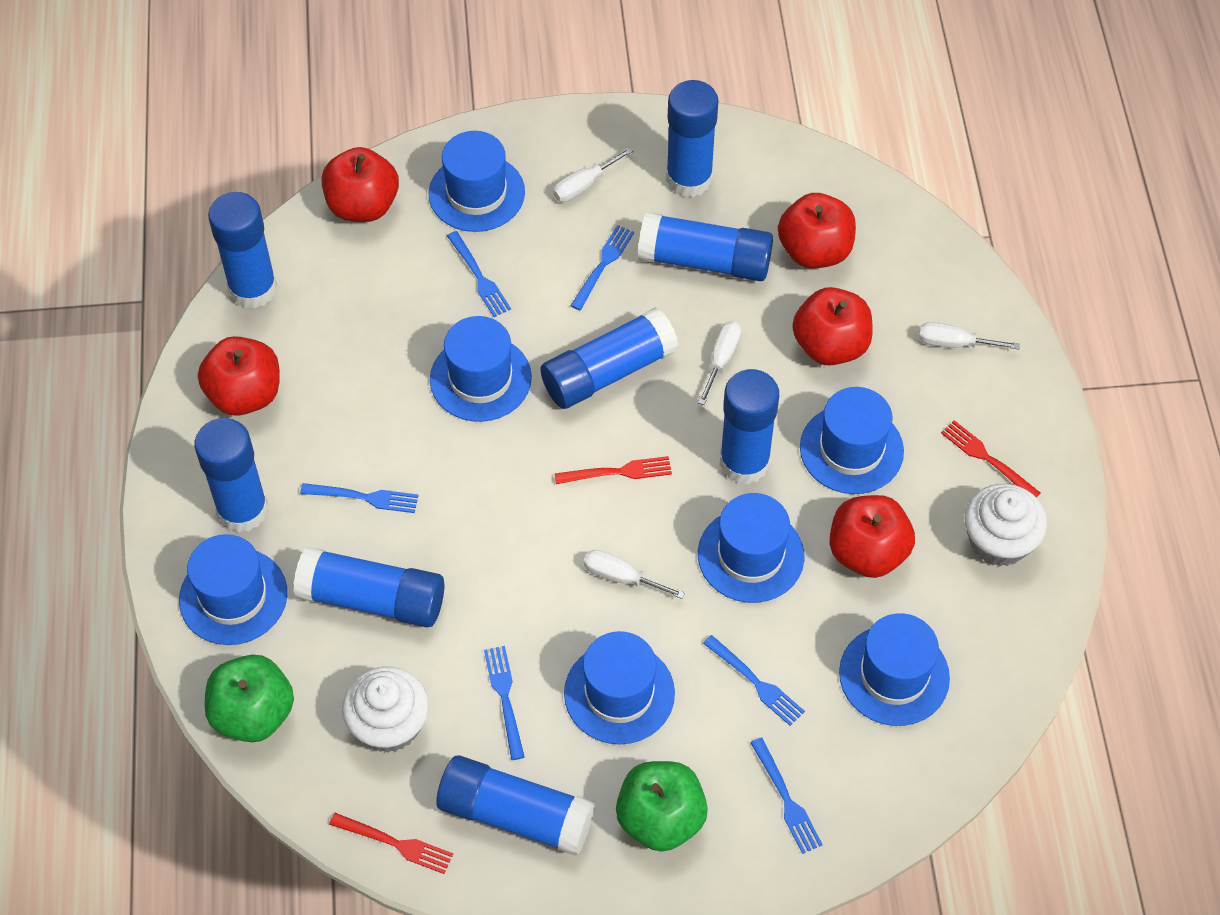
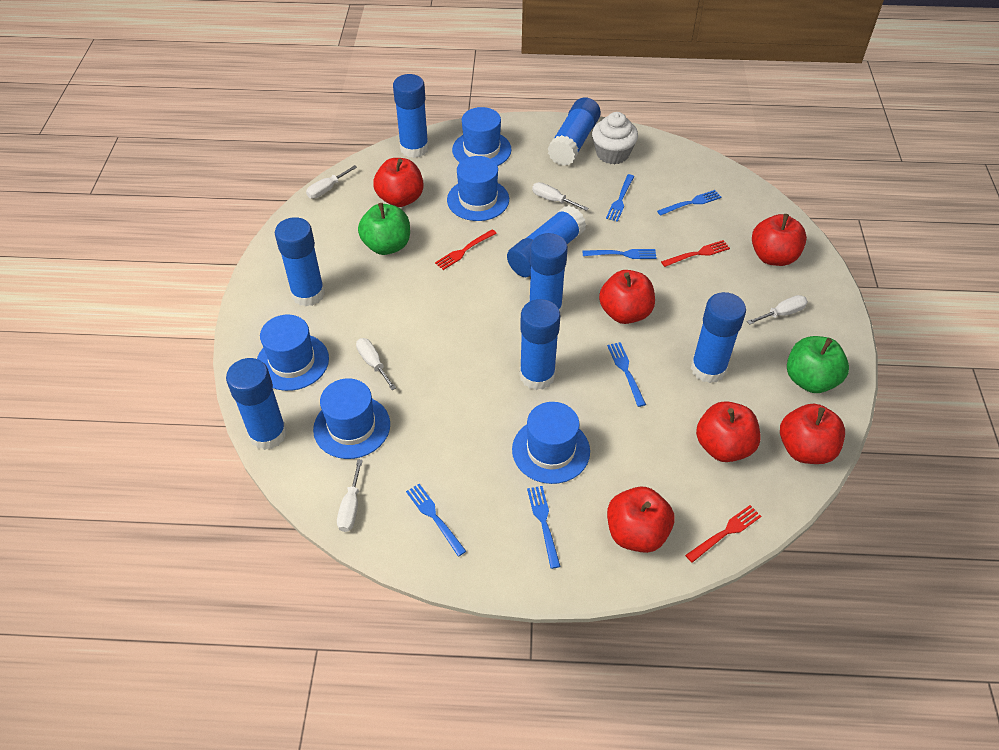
blue hat: [179,534,287,645] [429,131,525,232] [430,316,532,422] [564,631,675,744] [698,493,805,603] [800,387,904,494] [839,613,950,726] = 7 -> [257,315,329,391] [313,378,390,459] [447,156,509,221] [452,107,512,166] [512,402,590,484] = 5
red apple: [198,336,280,416] [322,147,399,222] [778,193,856,269] [792,287,873,365] [830,495,915,578] = 5 -> [373,158,424,207] [599,270,655,324] [607,487,674,553] [696,401,760,462] [752,214,807,266] [780,404,845,464] = 6
white cupcake: [342,666,429,753] [964,484,1047,566] = 2 -> [592,112,638,164] = 1
white screwdriver: [553,147,633,202] [583,550,685,599] [698,321,741,405] [919,322,1020,350] = 4 -> [306,165,357,199] [337,460,363,532] [356,338,396,390] [532,182,588,211] [747,295,808,325] = 5

